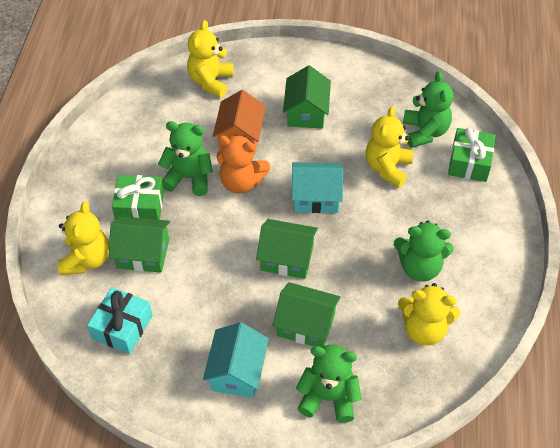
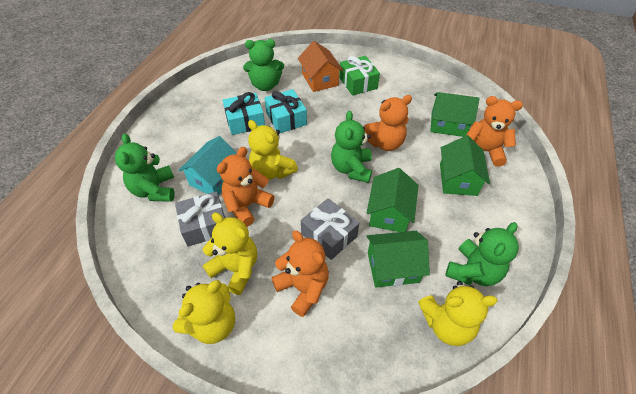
green gift: [112,175,164,220] [448,128,496,182] = 2 -> [339,56,380,96] = 1
grey gift: none = 0 -> [175,191,225,247] [301,198,359,260] = 2
orange teddy bear: [217,135,270,194] = 1 -> [217,147,275,227] [272,230,329,317] [364,95,412,151] [466,96,523,167] = 4
turquoise gift: [87,287,153,354] = 1 -> [222,92,265,135] [265,89,307,134] = 2
turquoise house: [203,322,269,398] [292,162,343,213] = 2 -> [178,136,237,195] = 1

